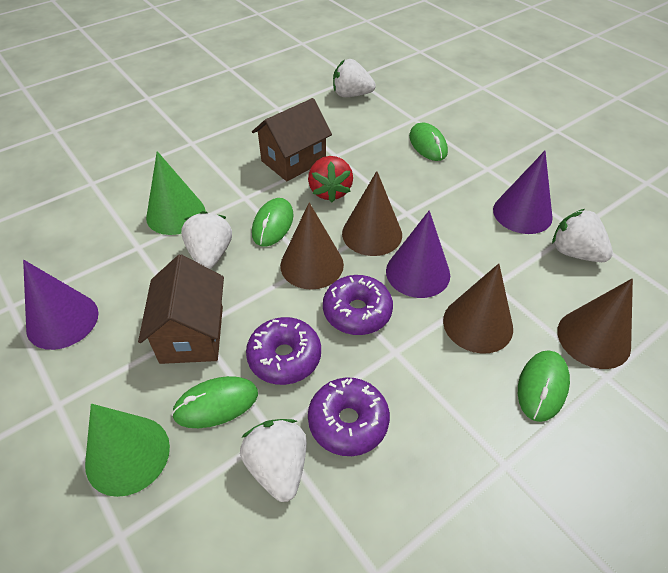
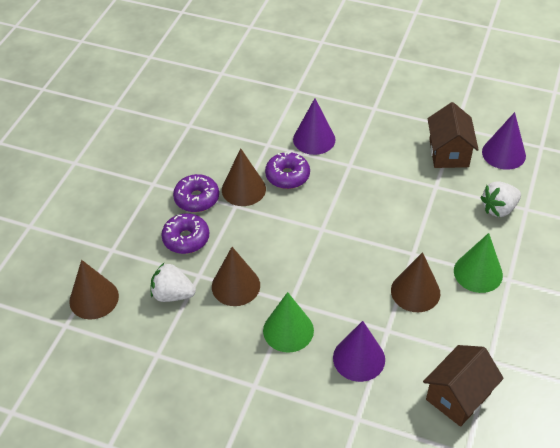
green mouse: [172,376,258,428] [252,198,294,247] [409,123,448,161] [518,350,570,422] = 4 -> none = 0
red strawberry: [308,156,353,202] = 1 -> none = 0
white strawberry: [181,211,232,269] [240,419,307,502] [333,59,376,97] [552,209,613,262] = 4 -> [150,263,196,302] [480,181,521,217] = 2

